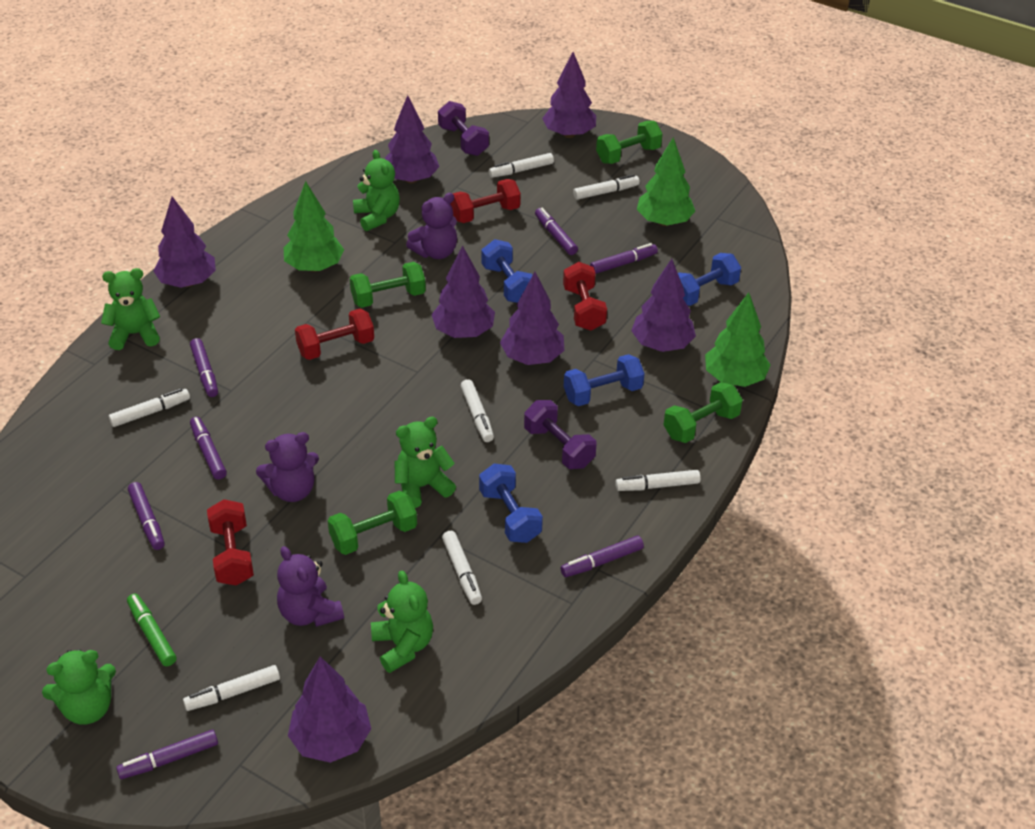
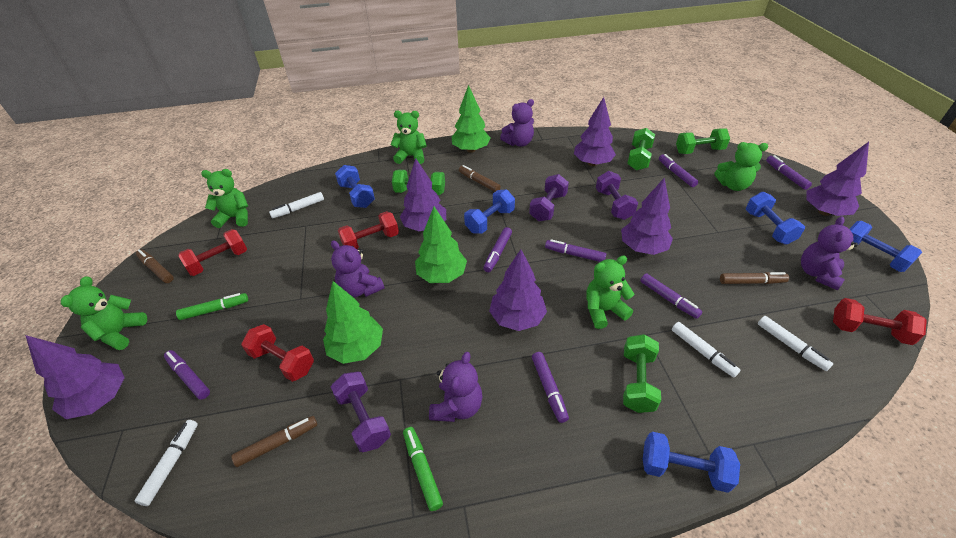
blue dumbbell: [479,464,543,543] [481,239,533,303] [564,354,645,406] [678,253,741,306] = 4 -> [335,165,375,208] [464,189,515,234] [643,432,740,493] [746,192,805,245] [850,221,922,272] = 5
brown marker: none = 0 -> [136,249,174,283] [231,416,317,467] [459,165,501,192] [720,272,789,284] = 4
green marker: [127,594,177,666] = 1 -> [176,293,248,320] [403,427,443,511] = 2
purple dumbbell: [438,101,489,156] [524,400,596,469] = 2 -> [331,372,391,452] [529,174,569,222] [596,171,638,220] = 3
purple teddy bear: [256,432,319,502] [277,546,344,627] [406,193,457,259] = 3 -> [331,240,385,297] [429,352,482,422] [500,99,534,147] [801,216,858,290] = 4
purple tree: [153,197,216,288] [288,657,371,763] [385,95,439,183] [431,245,495,338] [500,272,564,365] [542,52,596,138] [631,259,696,352] = 7 -> [25,335,125,419] [400,158,446,231] [489,249,547,331] [574,97,616,166] [621,178,673,255] [806,142,869,216] = 6
white marker: [109,388,190,427] [183,665,280,711] [442,531,482,605] [461,379,494,442] [489,153,554,178] [573,174,640,200] [615,470,701,491] = 7 -> [135,420,198,506] [269,192,324,218] [672,322,741,377] [758,316,833,371] = 4

